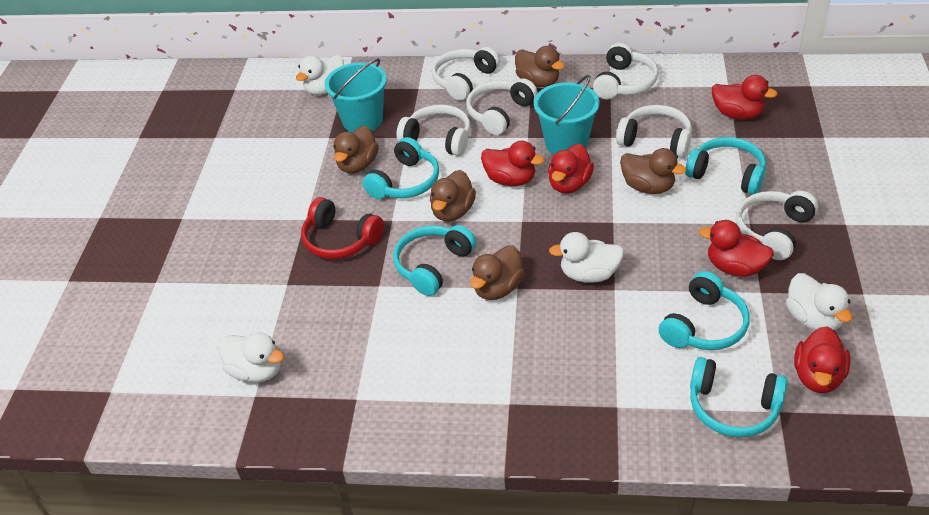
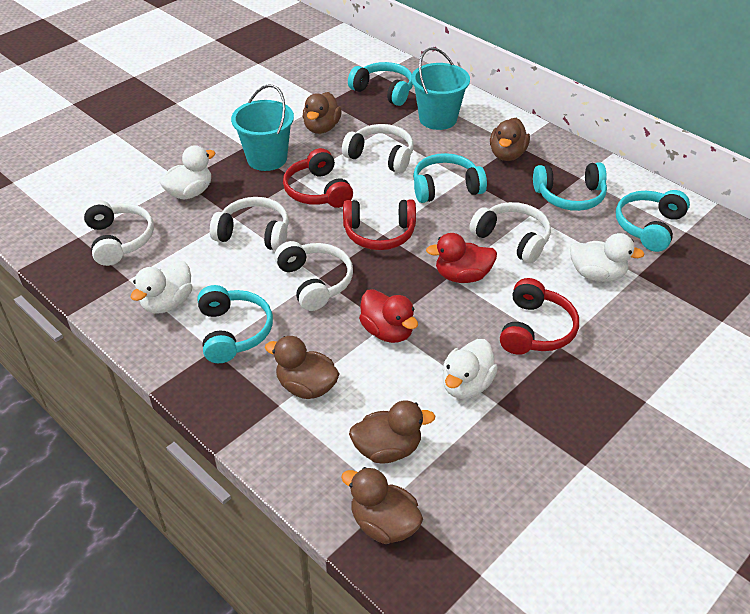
red duck: [481,141,544,186] [548,144,594,194] [699,220,774,277] [712,75,778,119] [794,326,851,393] = 5 -> [359,289,418,343] [426,233,497,283] = 2
red headphones: [301,197,384,259] = 1 -> [283,148,353,208] [343,199,416,250] [500,278,579,355] = 3
white headphones: [396,105,470,156] [432,47,500,101] [466,79,538,135] [593,43,658,99] [616,105,692,158] [736,191,818,260] = 6 -> [83,200,154,266] [210,197,289,251] [275,241,353,311] [342,124,414,173] [469,202,551,264] = 5

